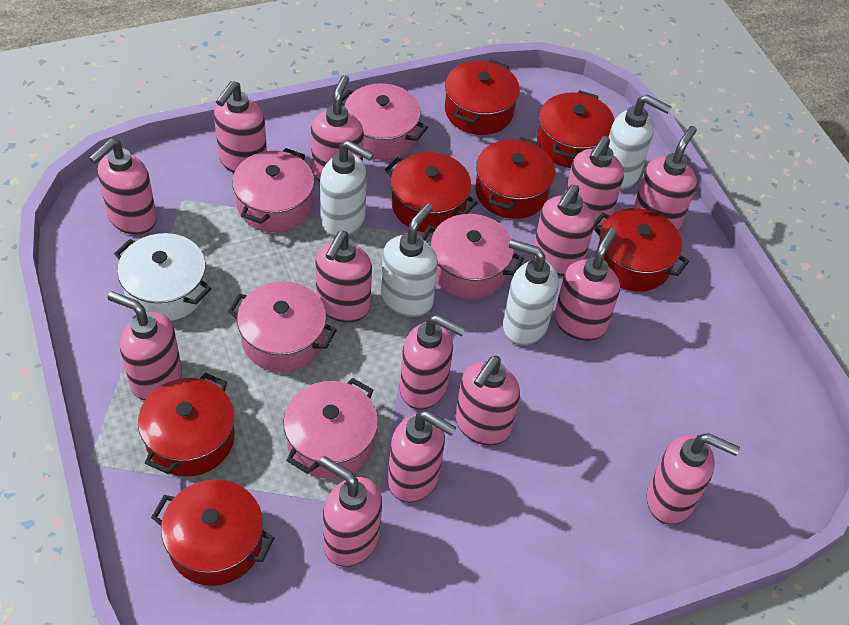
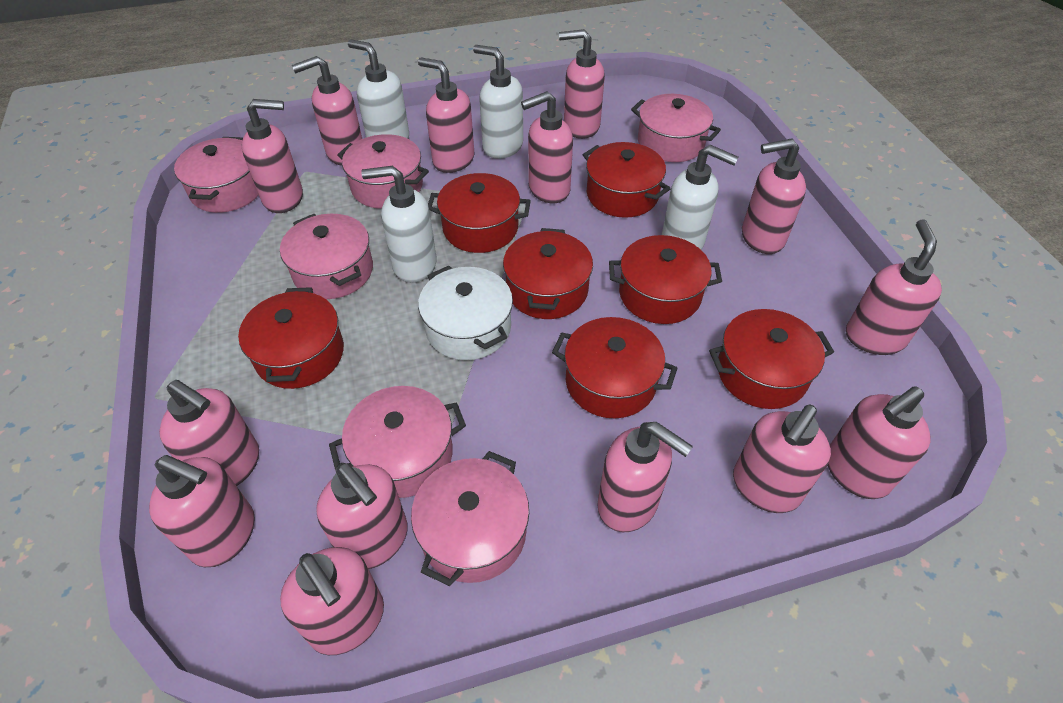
pink pot: [228,281,337,372] [232,148,314,232] [283,378,378,479] [341,83,428,160] [422,214,524,299] = 5 -> [174,137,259,213] [280,214,373,299] [329,386,466,498] [337,134,429,209] [411,451,529,586] [631,94,721,162] = 6

